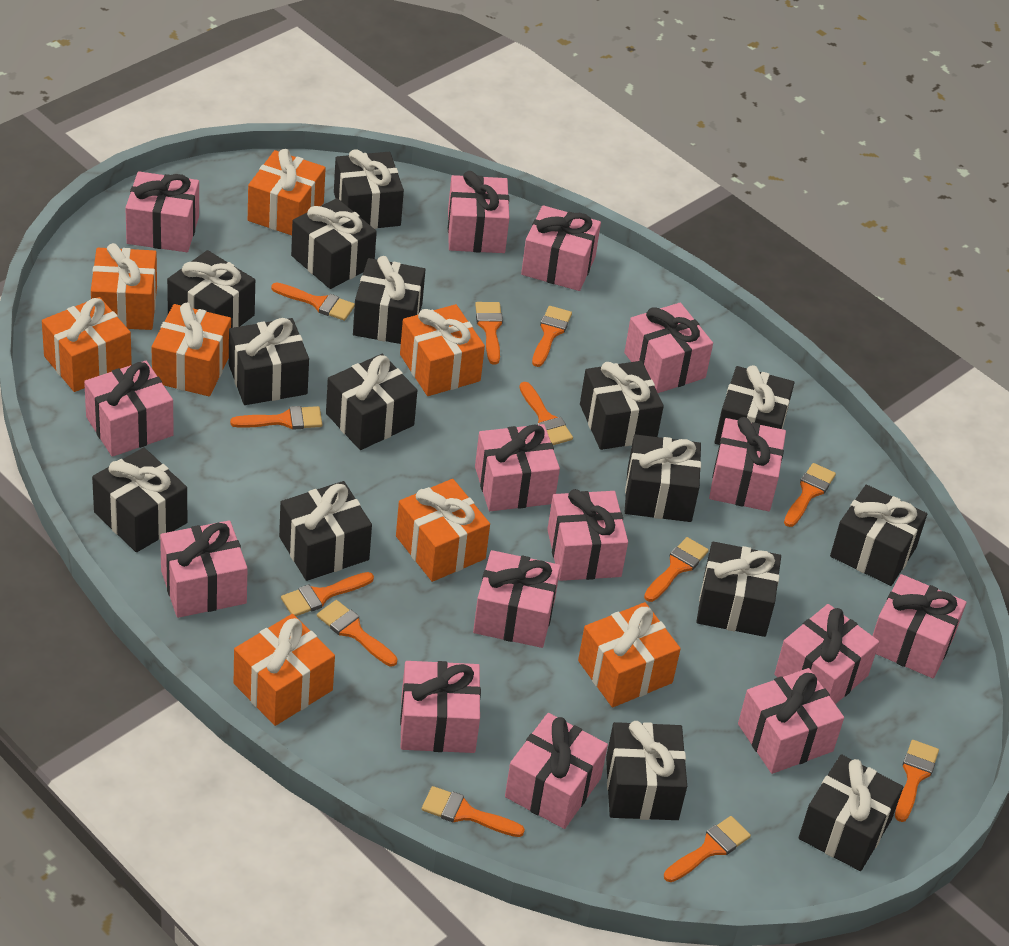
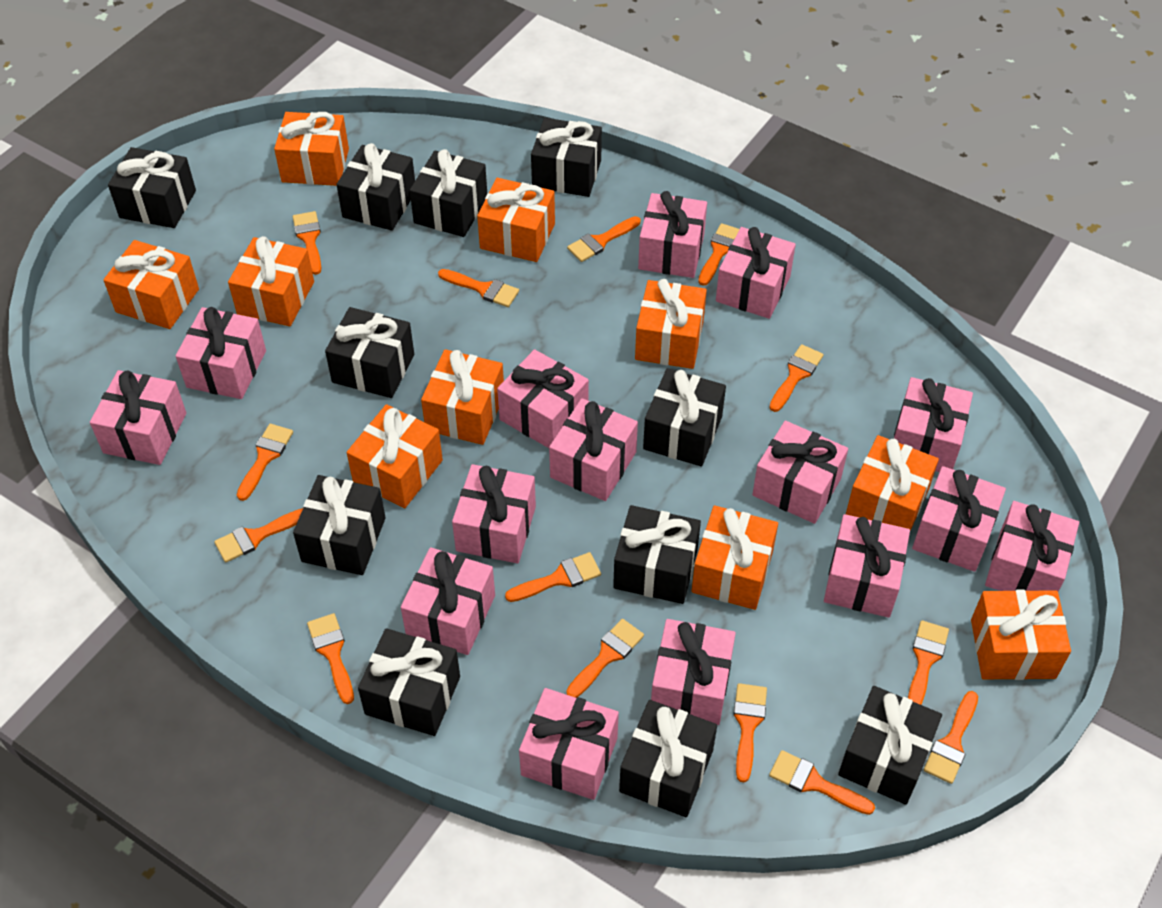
black gift: [92,448,187,552] [167,250,255,328] [229,318,309,405] [279,481,372,581] [291,198,377,289] [326,354,417,450] [334,149,404,229] [353,256,425,344] [580,361,664,450] [606,721,687,820] [625,434,701,522] [696,542,781,637] [714,365,794,445] [799,754,903,871] [830,485,927,586] = 15 -> [108,147,196,228] [293,475,386,575] [325,307,414,398] [336,143,415,231] [358,628,460,736] [410,149,487,237] [531,118,602,197] [613,505,701,604] [619,700,717,817] [643,368,726,467] [838,686,942,805] = 11
orange brush: [230,406,322,430] [271,283,355,321] [281,572,374,616] [317,600,398,667] [422,786,525,837] [475,302,503,365] [519,382,573,445] [532,306,572,367] [644,537,709,602] [664,816,751,882] [784,463,836,527] [895,740,939,822] = 12 -> [214,508,303,562] [237,424,293,501] [293,211,321,275] [307,613,354,704] [438,269,519,307] [505,552,601,602] [566,619,644,698] [567,216,640,262] [698,223,739,286] [733,683,767,783] [769,344,823,412] [769,750,875,815] [908,620,949,705] [924,691,978,784] = 14
orange gift: [42,297,132,392] [91,243,157,330] [152,303,231,396] [234,614,335,726] [248,149,326,235] [396,479,490,582] [400,304,485,396] [578,602,681,707] = 8 -> [104,240,199,329] [228,236,314,326] [274,112,349,186] [347,404,443,508] [421,349,504,445] [477,178,555,262] [635,279,707,369] [691,506,778,610] [846,435,939,531] [971,590,1071,680] = 10

